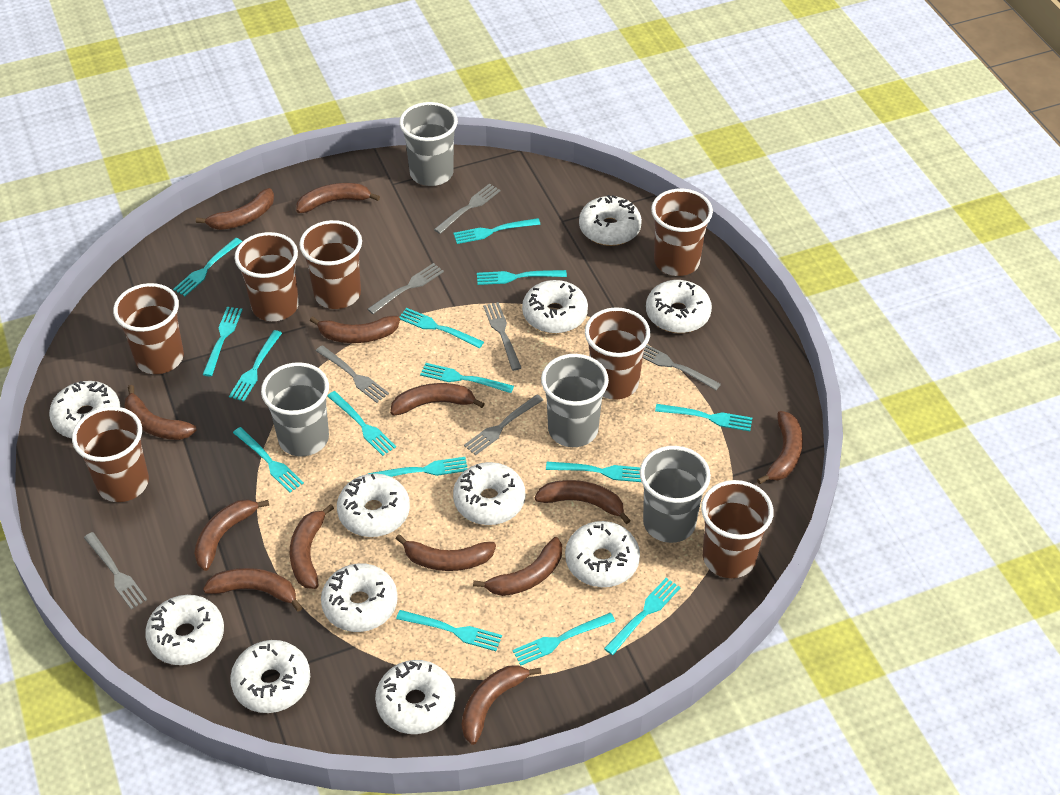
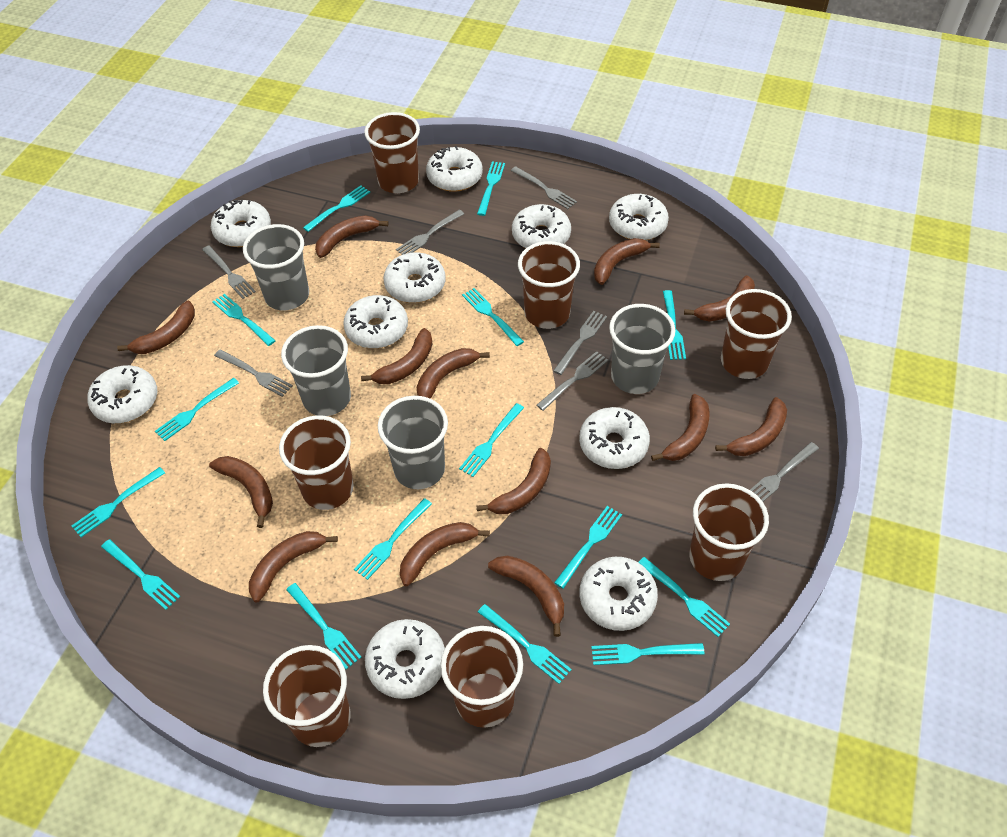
white donut: [49,381,121,438] [145,595,224,665] [230,640,310,713] [321,563,398,632] [337,473,410,537] [375,660,455,734] [453,462,525,525] [522,280,588,334] [565,521,640,587] [579,195,642,246] [646,280,712,333] = 11 -> [87,365,158,423] [211,200,271,247] [343,295,408,349] [365,619,445,699] [383,252,445,303] [426,146,483,192] [512,204,571,248] [579,407,650,469] [579,557,658,631] [609,194,669,240] = 10

